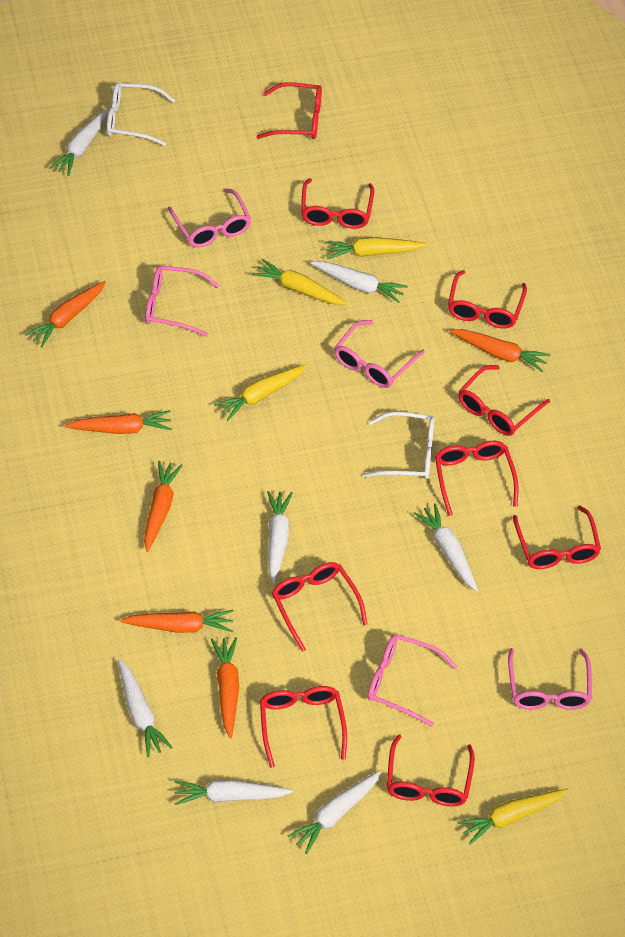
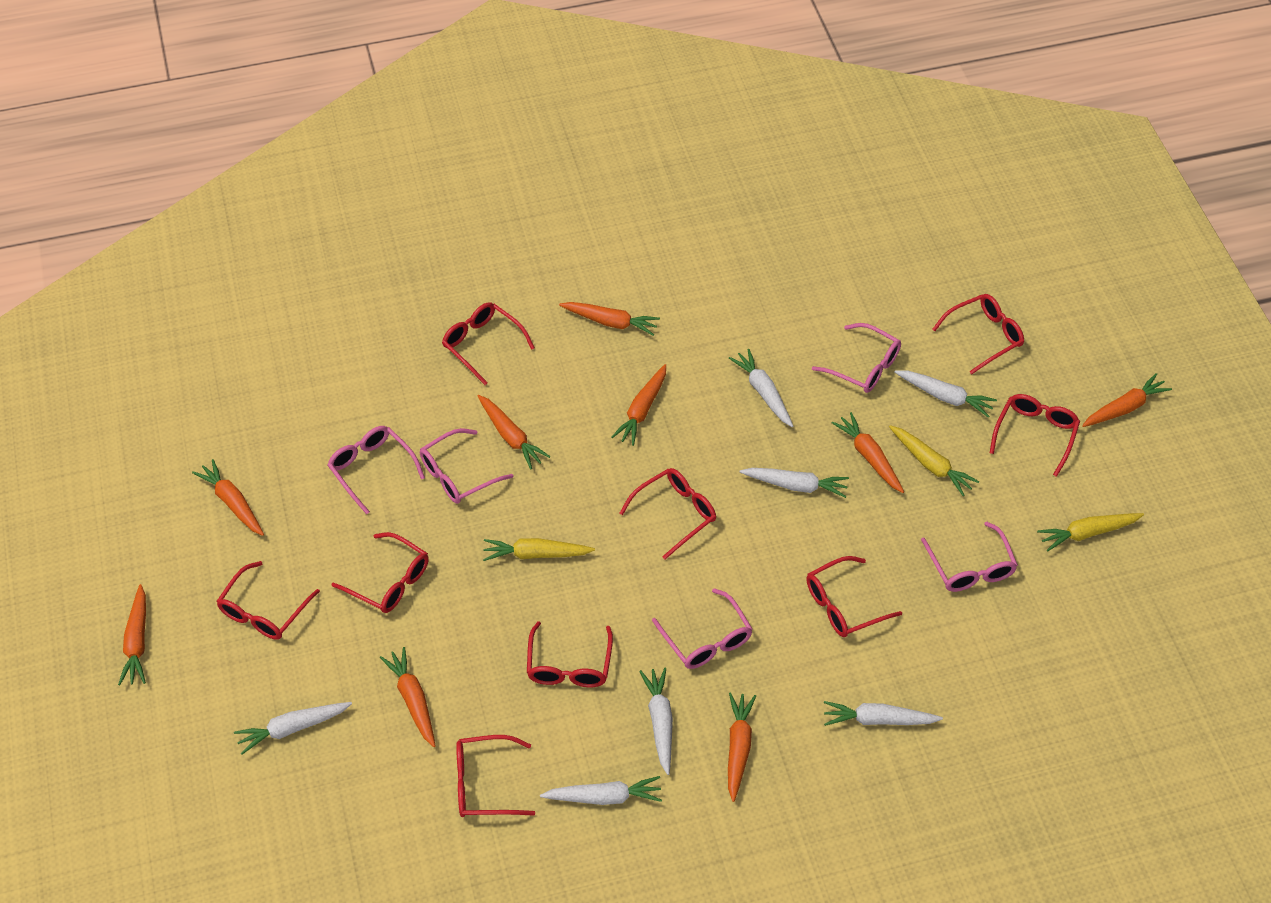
orange carrot: [25,281,106,347] [65,410,172,434] [120,610,233,633] [144,461,183,552] [211,637,239,738] [450,329,551,372] = 6 -> [118,584,146,685] [192,459,264,536] [380,647,435,747] [478,395,551,469] [559,302,660,336] [611,364,666,446] [728,693,756,802] [832,412,904,493] [1082,373,1172,427] = 9
white glasses: [107,83,175,146] [363,412,435,479] = 2 -> none = 0
yellow carrot: [214,364,307,421] [252,259,348,305] [325,237,426,259] [457,789,569,845] = 4 -> [483,538,595,561] [889,425,979,496] [1037,513,1144,552] = 3

